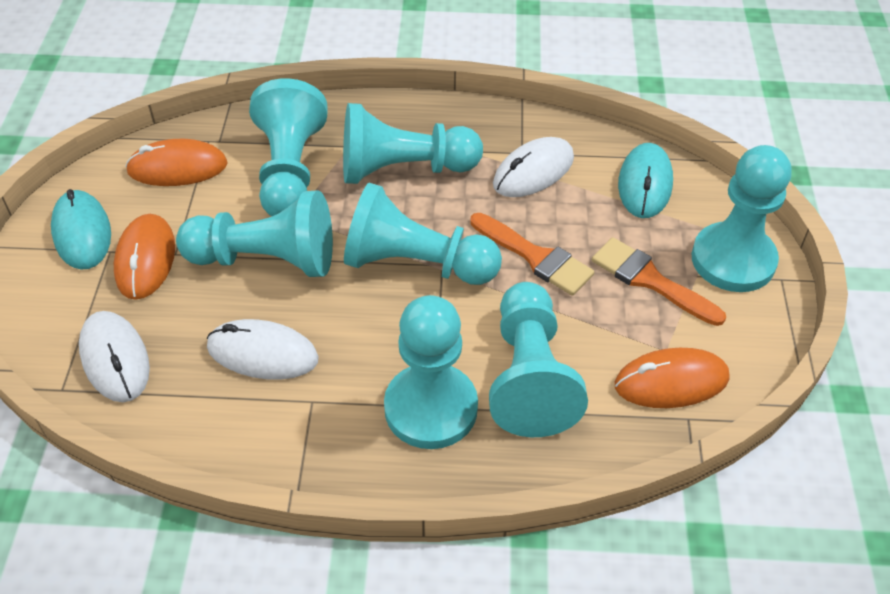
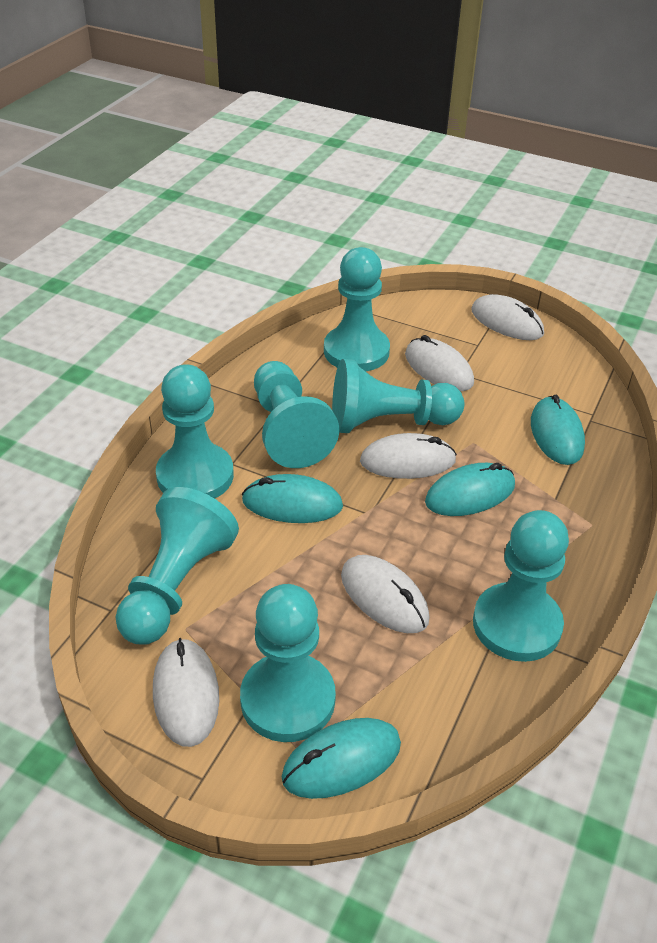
orange brush: [471,213,594,296] [592,237,726,326] = 2 -> none = 0
orange mouse: [114,214,175,300] [125,139,228,186] [615,348,730,408] = 3 -> none = 0
turquoise mouse: [51,189,111,270] [618,143,673,218] = 2 -> [242,474,343,523] [282,718,401,799] [425,463,515,516] [531,395,585,465] = 4
white mouse: [79,311,150,402] [207,319,319,380] [493,137,574,197] = 3 -> [153,638,219,747] [341,555,430,633] [360,433,457,479] [405,335,474,391] [471,294,544,340] = 5

